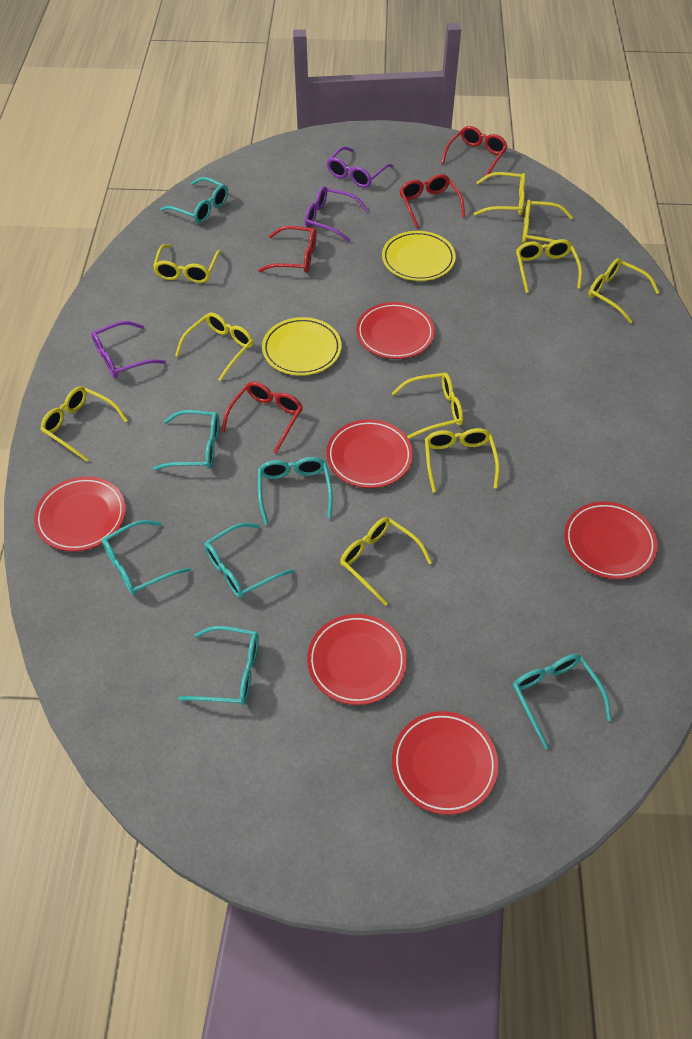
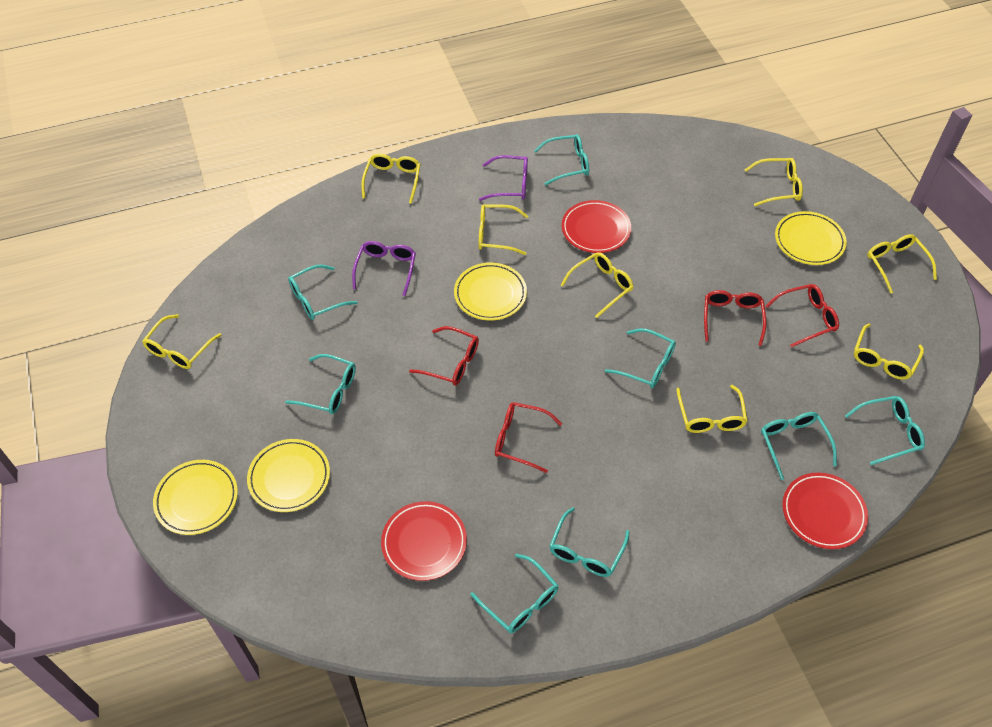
purple glasses: [91,321,166,378] [305,186,368,242] [327,146,393,188] = 3 -> [352,241,416,296] [479,155,528,201] = 2
red plate: [34,476,126,551] [307,614,407,705] [326,419,413,488] [356,302,435,359] [392,711,498,815] [564,501,658,579] = 6 -> [381,501,467,581] [562,200,631,253] [782,473,868,549] = 3
turquoise glasses: [102,520,191,595] [153,410,219,470] [161,177,228,223] [178,626,259,705] [204,523,294,598] [258,457,333,525] [513,654,611,749] = 7 -> [285,354,356,414] [288,264,357,320] [470,554,559,633] [534,134,589,185] [549,507,630,577] [605,328,676,388] [761,412,837,480] [845,396,925,465] = 8
yellow glasses: [40,387,128,462] [153,244,221,283] [175,312,253,381] [340,517,432,606] [392,373,463,439] [425,428,500,493] [474,172,525,216] [516,239,582,293] [522,200,573,243] [588,258,660,323] = 10 -> [142,314,222,369] [361,154,420,204] [479,204,528,255] [560,252,633,318] [676,385,748,433] [745,158,803,206] [854,324,924,380] [867,234,937,294] = 8
yellow plate: [262,317,341,376] [382,231,456,281] = 2 -> [153,460,238,535] [247,439,330,512] [454,263,527,320] [775,211,847,265] = 4

